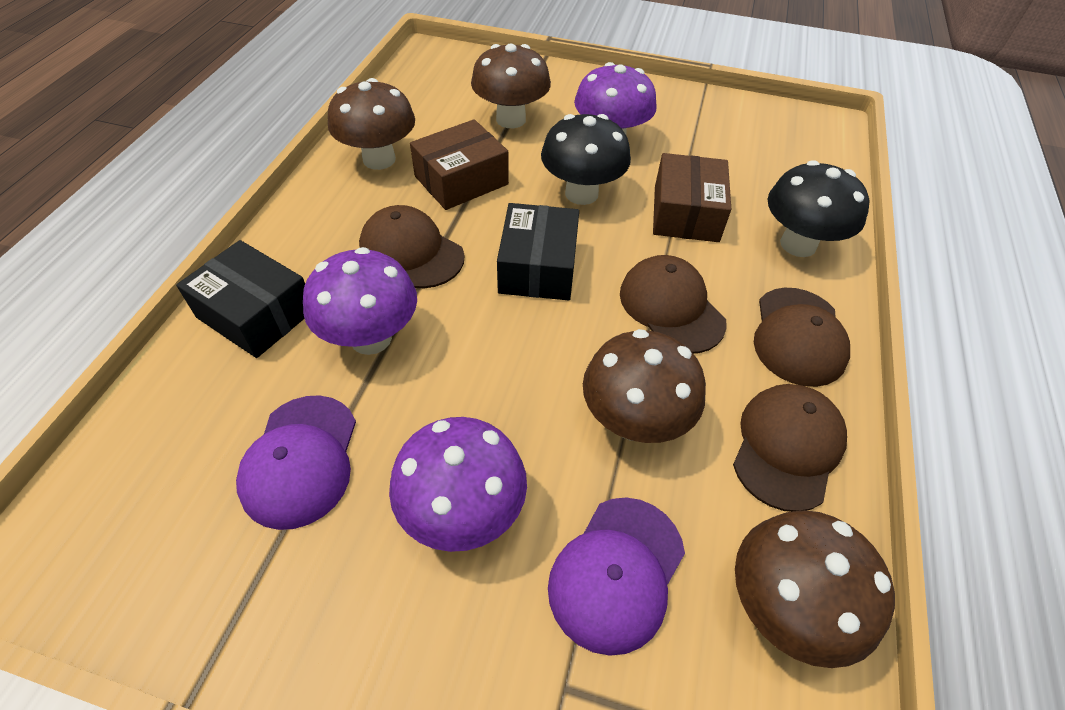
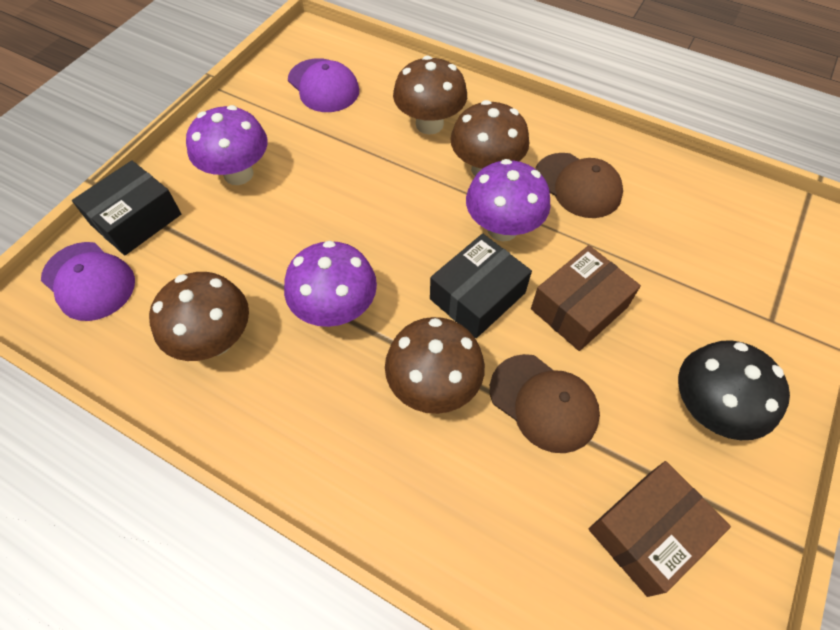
black mushroom: [541,114,631,205] [768,160,870,257] = 2 -> [678,340,790,440] = 1
brown cap: [359,205,464,288] [620,255,727,354] [733,384,847,512] [754,288,850,387] = 4 -> [490,354,600,453] [535,153,623,218] = 2

